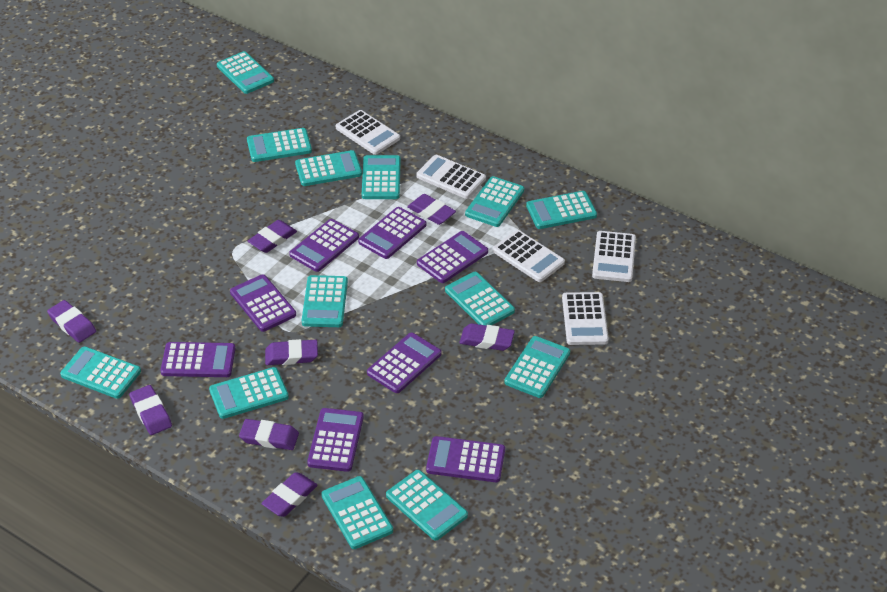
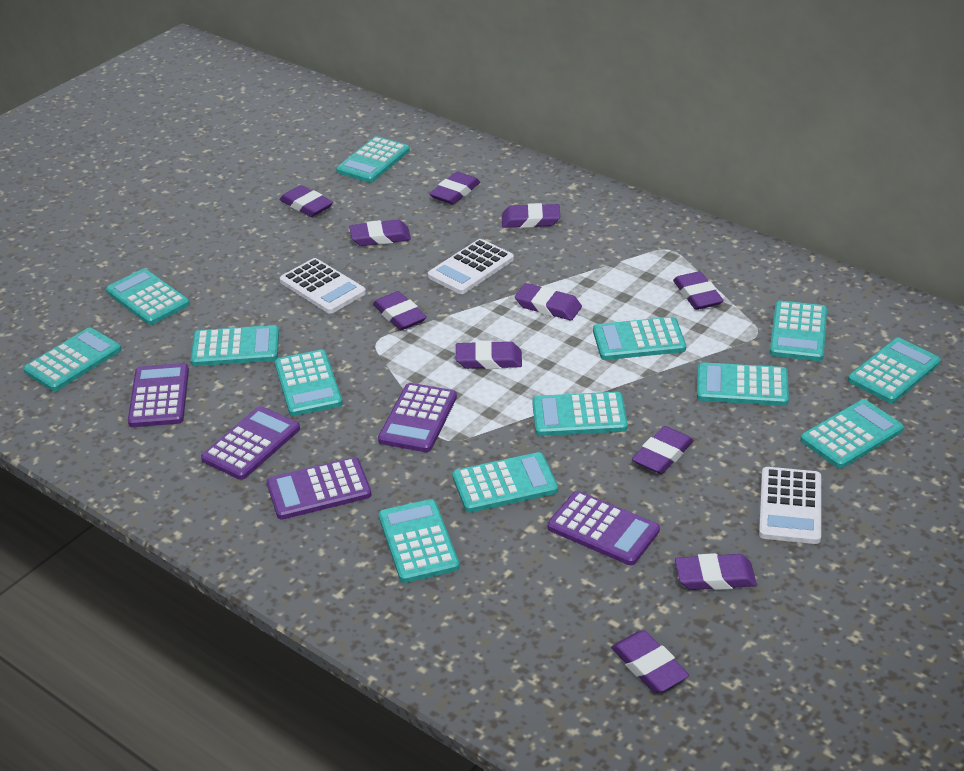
purple calculator: [161,342,235,377] [230,274,296,332] [289,219,359,272] [307,408,364,472] [358,207,426,259] [367,333,441,393] [417,231,488,283] [426,436,505,482] = 8 -> [128,363,189,427] [201,406,300,480] [267,457,371,520] [378,383,457,452] [547,491,660,565] = 5
purple eraser: [47,300,96,343] [129,385,172,435] [239,419,299,450] [248,220,297,253] [261,472,318,517] [265,339,318,365] [407,194,456,225] [459,323,515,351] = 8 -> [280,185,333,217] [349,220,411,246] [373,291,427,330] [429,172,480,205] [456,341,522,369] [502,203,560,228] [515,283,582,321] [611,630,689,693] [632,426,694,474] [673,271,724,310] [675,553,757,590] = 11
white calculator: [336,110,400,155] [416,155,486,199] [493,230,565,282] [562,292,609,345] [592,231,636,282] = 5 -> [280,258,366,314] [428,239,514,294] [759,467,821,544] = 3

